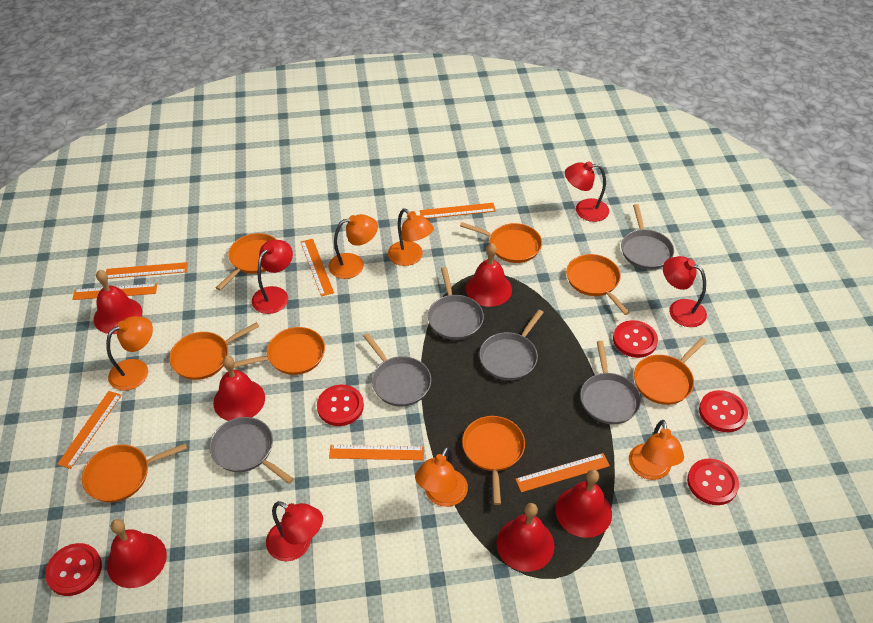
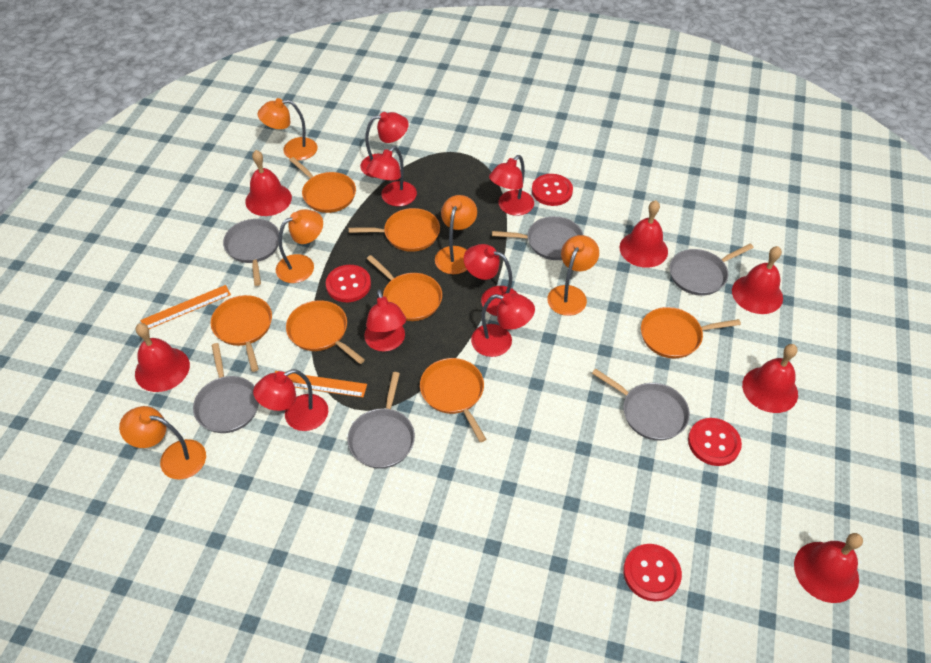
orange pan: [82,443,187,502] [169,322,259,380] [216,233,277,290] [234,327,325,375] [460,222,542,263] [462,416,525,505] [566,254,630,315] [634,338,706,405] = 8 -> [211,295,272,372] [286,300,365,364] [290,157,356,213] [349,208,440,252] [367,255,442,321] [420,358,486,442] [641,307,741,358] = 7
orange ruler: [57,391,122,469] [72,283,157,300] [106,262,187,279] [300,239,334,297] [329,445,424,460] [420,203,496,219] [515,453,610,493] = 7 -> [140,285,231,329] [275,371,367,397] = 2
red button: [45,543,102,596] [317,385,364,426] [613,320,658,358] [687,459,739,505] [699,390,748,432] = 5 -> [326,265,371,302] [532,174,573,206] [623,544,682,602] [688,418,742,466] = 4
red lamp: [252,240,293,314] [266,501,323,561] [565,161,609,222] [663,256,707,327] = 4 -> [253,369,328,431] [360,112,409,178] [364,290,406,352] [366,146,417,206] [464,244,518,316] [471,293,535,357] [489,155,534,216] = 7

